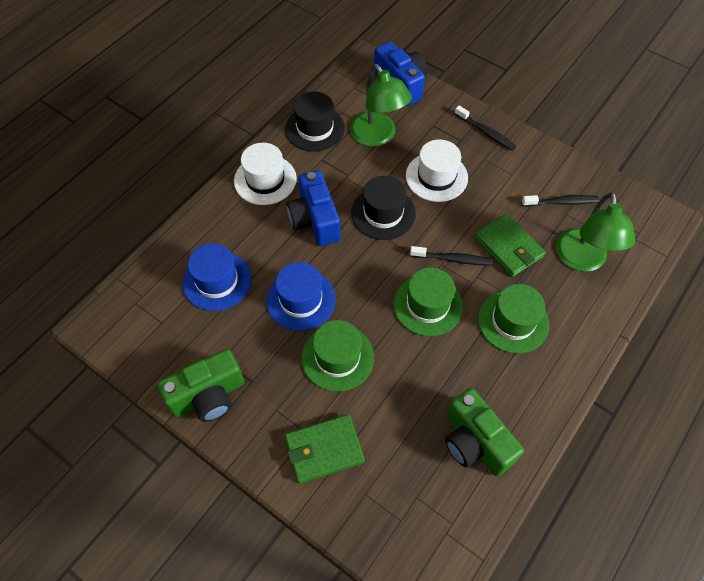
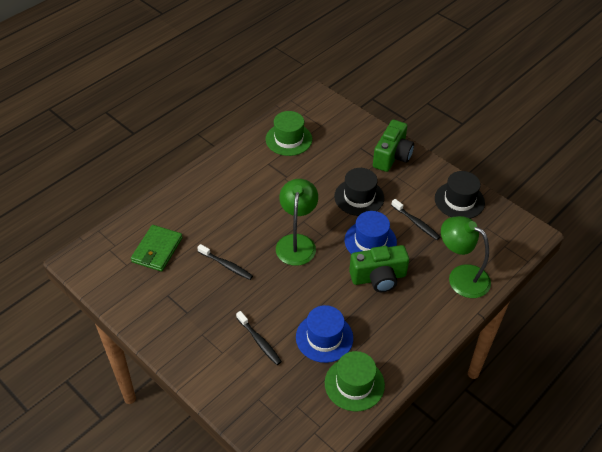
blue camera: [287,170,340,246] [374,41,427,106] = 2 -> none = 0
green hat: [301,320,374,392] [393,267,463,337] [478,284,549,354] = 3 -> [266,111,312,156] [325,351,385,411] = 2
green wallet: [285,414,365,484] [474,213,546,277] = 2 -> [131,225,183,272] = 1
white hat: [234,143,297,205] [406,140,468,202] = 2 -> none = 0

